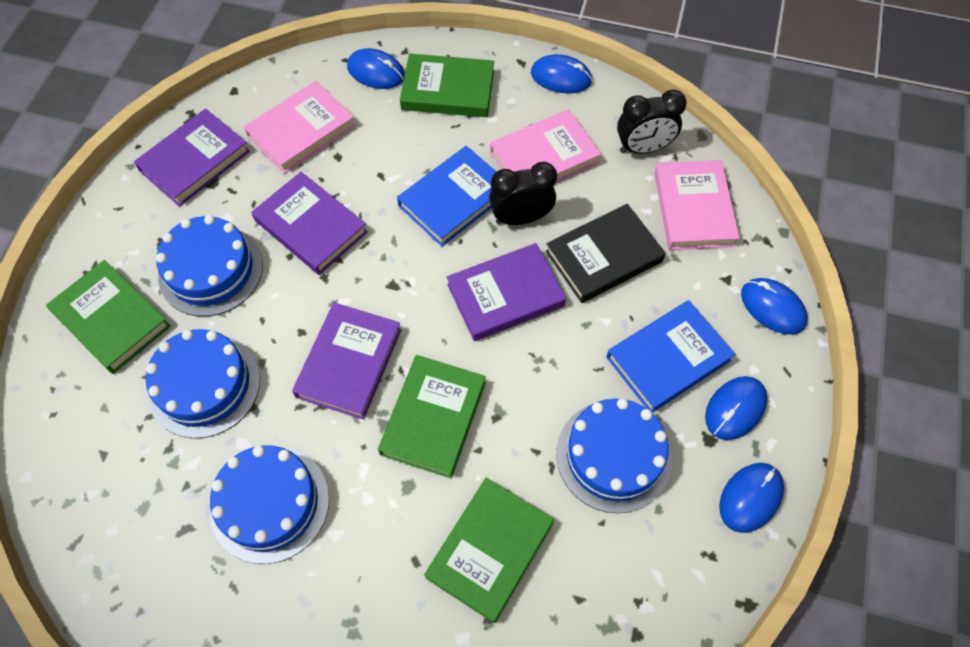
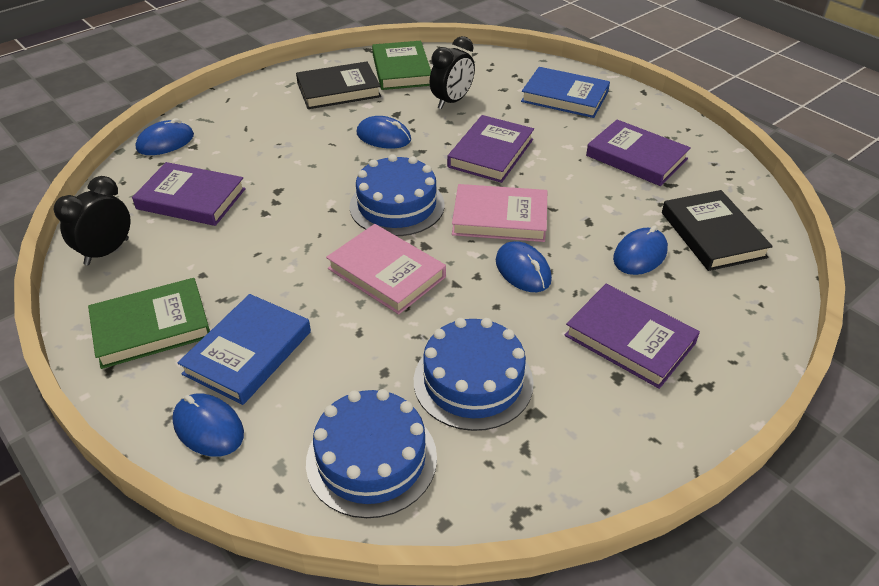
black book: [546,204,666,303] = 1 -> [296,61,381,109] [662,190,773,271] = 2
blue cake: [146,329,260,438] [156,215,263,316] [210,445,329,564] [556,398,672,513] = 4 -> [306,389,437,518] [349,154,445,236] [414,318,534,431] = 3
green book: [46,260,171,374] [378,355,486,478] [400,54,494,117] [424,478,554,623] = 4 -> [88,278,210,369] [372,41,431,90] = 2
pink book: [244,81,356,174] [490,110,601,182] [654,160,740,250] = 3 -> [326,224,446,314] [452,184,547,242] = 2

